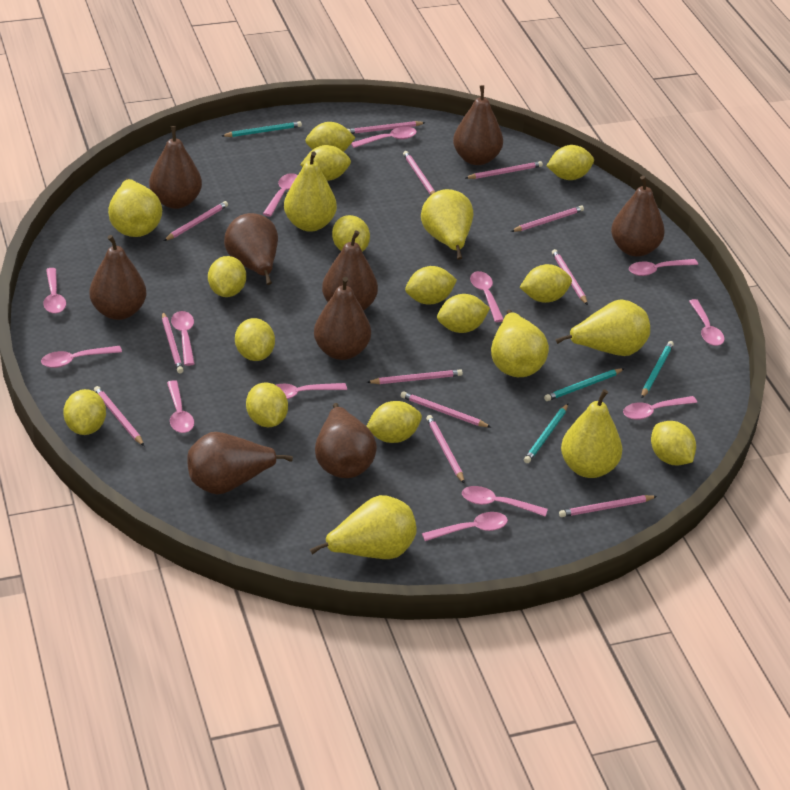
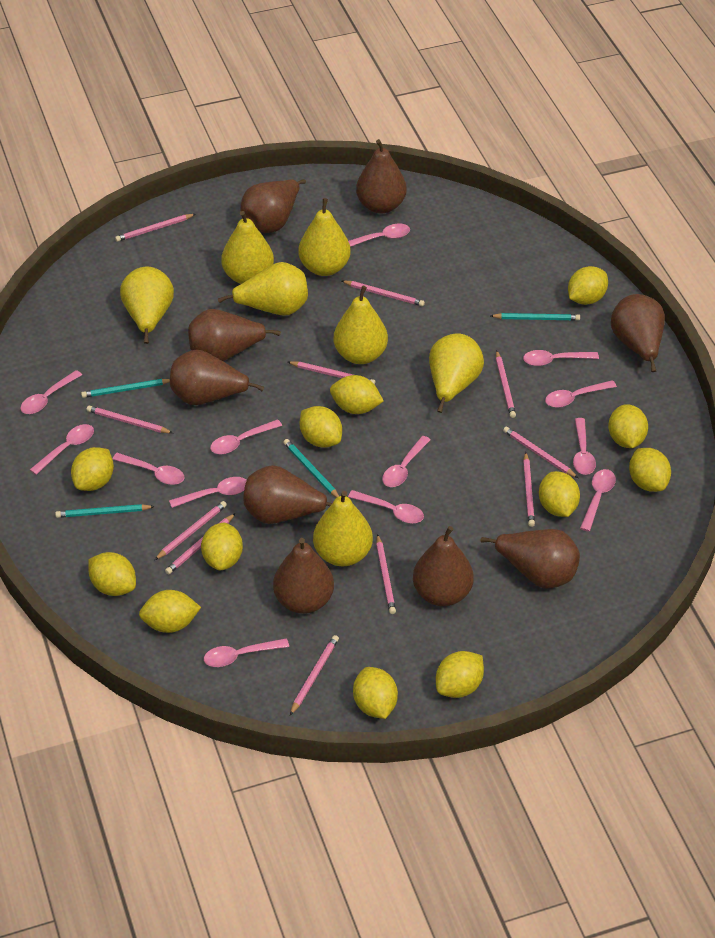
pink pencil: [94,386,144,446] [162,312,184,373] [164,201,228,241] [347,121,426,134] [367,369,463,384] [401,391,491,427] [403,151,435,195] [426,415,465,484] [465,161,543,179] [511,206,584,232] [552,249,588,305] [559,495,657,517] = 12 -> [87,406,173,433] [115,214,195,242] [155,501,227,560] [165,513,235,575] [288,361,375,385] [290,635,339,715] [342,280,425,306] [376,534,396,614] [496,350,516,418] [503,427,578,478] [523,452,535,527] = 11
yellow lemon: [63,389,106,435] [208,256,246,297] [235,318,275,361] [246,382,288,427] [300,145,351,181] [305,122,355,152] [332,215,370,252] [366,401,422,443] [405,266,457,305] [437,294,490,333] [520,264,572,303] [547,145,594,180] [651,421,696,465] = 13 -> [71,447,114,491] [88,552,136,596] [139,590,201,633] [201,522,243,570] [300,406,342,448] [330,375,384,414] [353,667,398,719] [436,651,484,698] [539,471,580,517] [568,266,608,305] [608,404,648,448] [629,448,671,492] = 12

